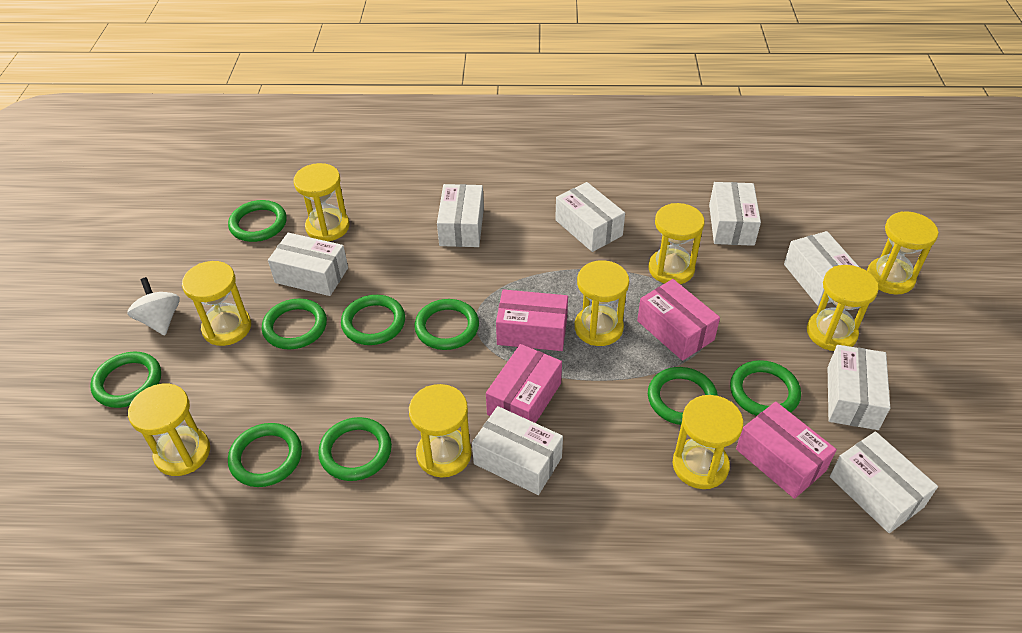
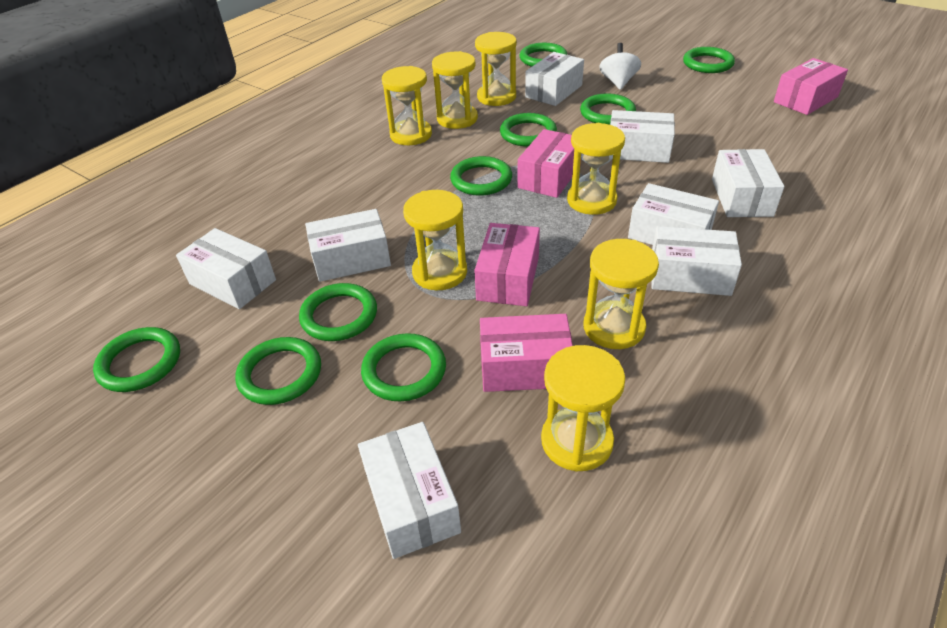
yellow hourglass: [128,384,210,476] [182,261,251,346] [294,163,350,241] [409,384,472,477] [574,260,629,346] [648,203,704,284] [673,395,743,489] [807,265,879,351] [867,211,938,294] = 9 -> [382,66,432,145] [403,190,467,290] [432,51,478,129] [475,32,516,106] [541,345,625,472] [567,123,625,215] [584,239,659,349] = 7

